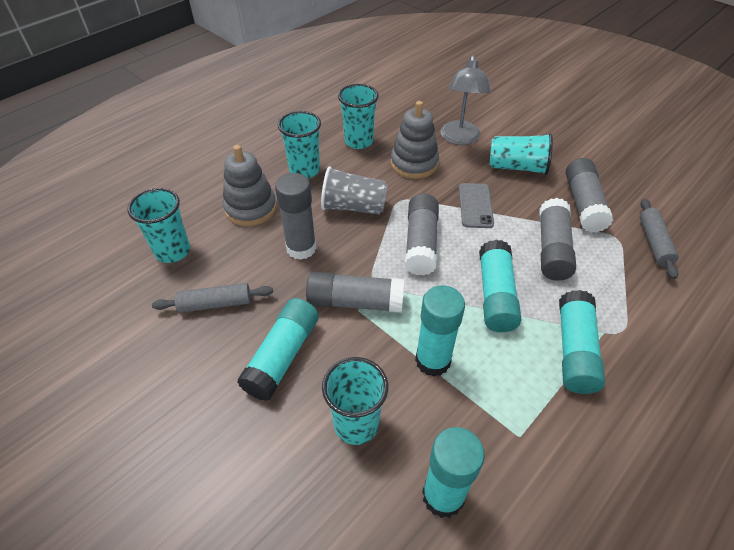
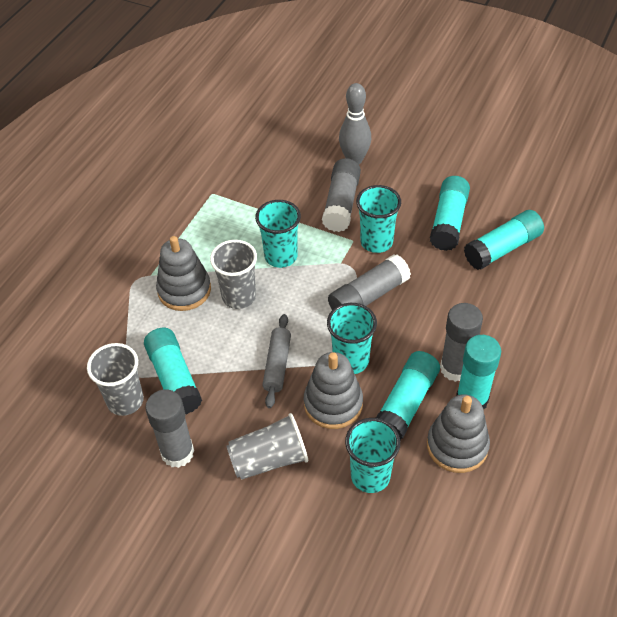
grey bowling pin: none = 0 -> [339,83,371,164] = 1
grey cup: [321,166,388,215] = 1 -> [87,343,144,416] [210,240,257,309] [226,413,308,480] = 3
grey glue stick: [275,173,316,260] [306,272,404,313] [405,193,439,276] [539,198,576,281] [566,158,613,233] = 5 -> [145,390,194,468] [322,158,361,232] [328,254,411,310] [440,303,483,382] = 4
grey lamp: [440,55,491,145] = 1 -> none = 0
grey phone: [459,183,494,228] = 1 -> none = 0
grey rolling pin: [152,283,273,313] [640,198,679,279] = 2 -> [263,314,291,408] = 1
grey stacking toy: [223,145,277,226] [391,101,439,179] = 2 -> [156,236,211,311] [304,352,363,429] [427,394,490,473] = 3
turquoise cup: [127,188,190,263] [278,111,321,178] [322,357,388,445] [338,84,379,149] [490,133,553,175] = 5 -> [255,200,301,268] [327,303,377,374] [345,418,400,493] [356,185,401,253] = 4

